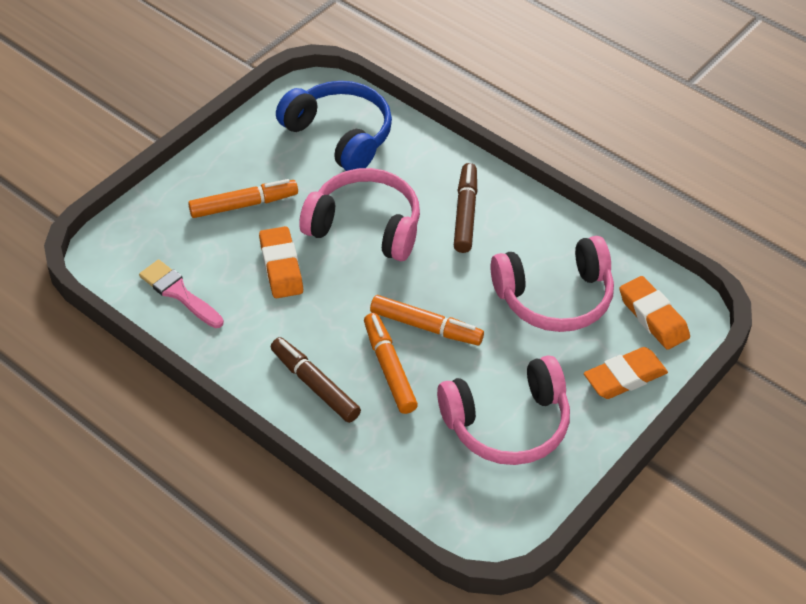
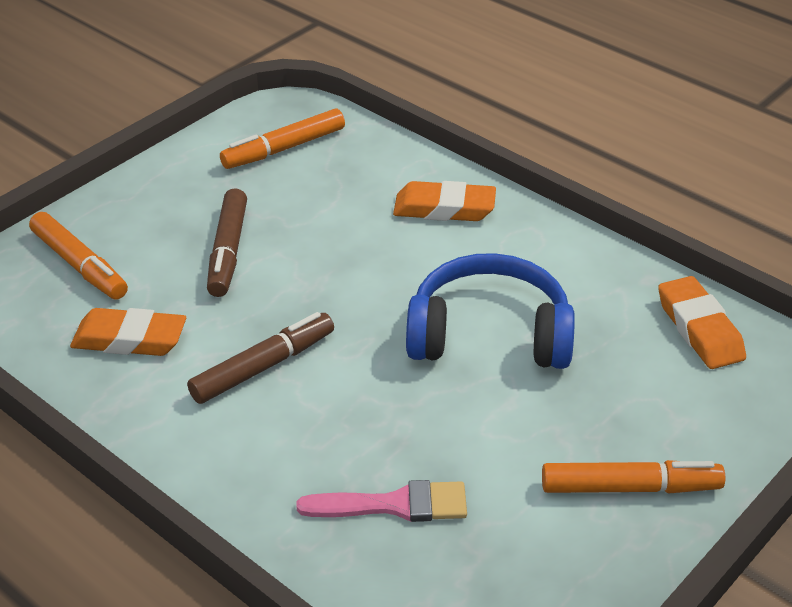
pink headphones: [299,168,420,261] [437,356,570,465] [490,236,614,332] = 3 -> none = 0

